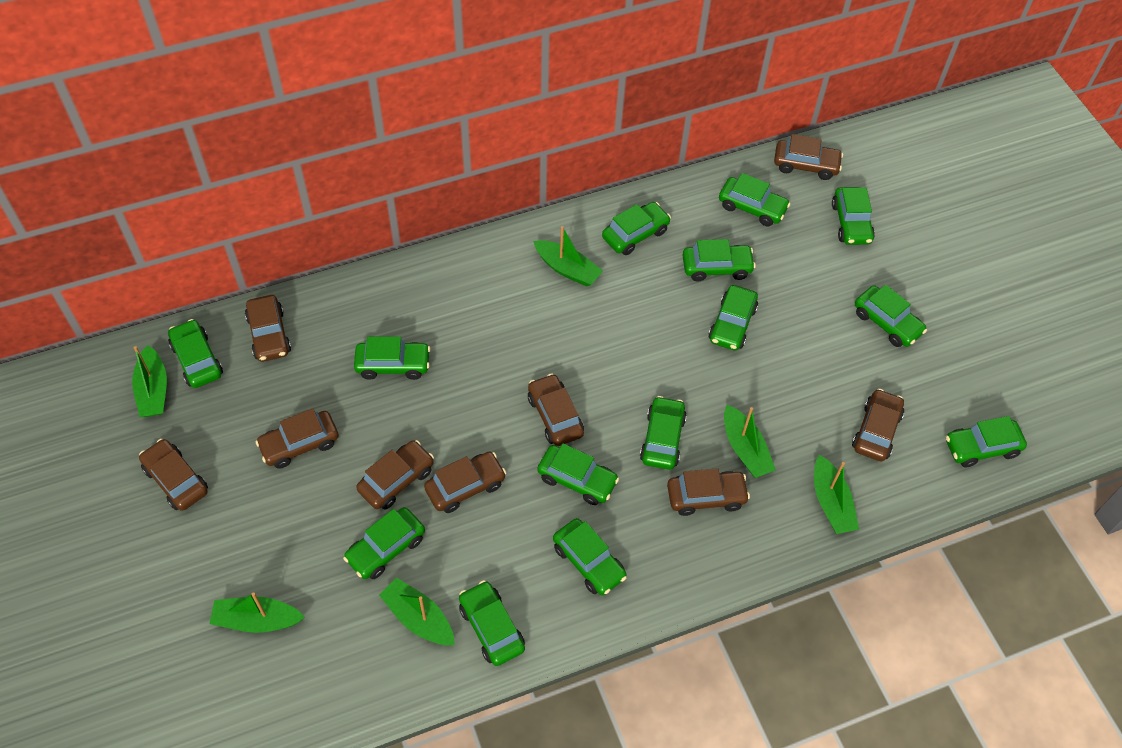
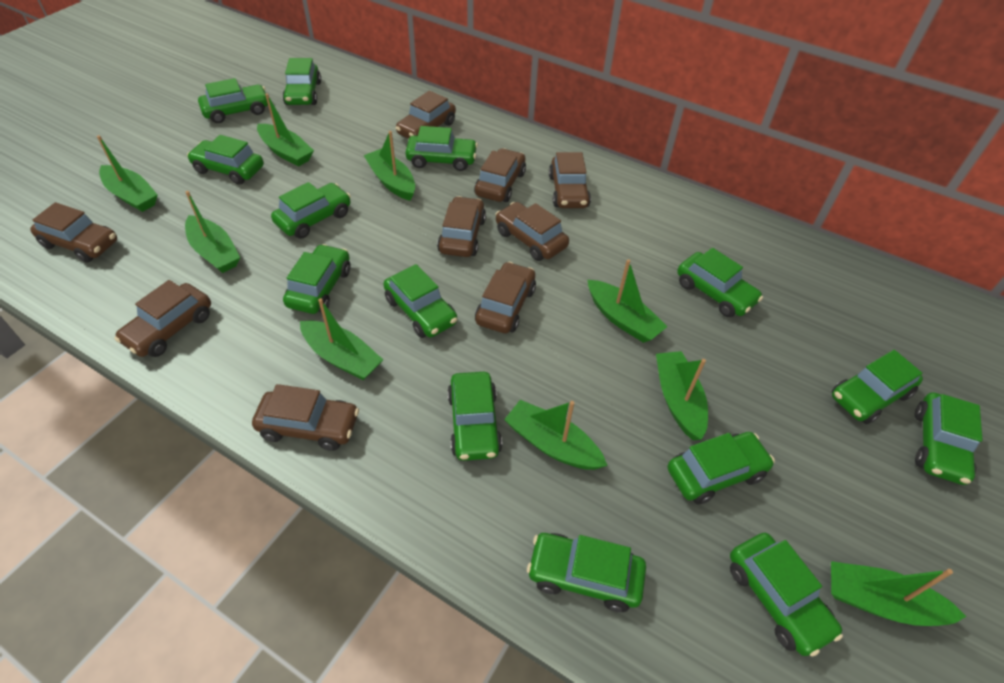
green boat: [132,345,167,417] [209,592,305,633] [379,577,455,645] [533,226,603,287] [724,404,776,478] [814,455,859,534] = 6 -> [97,135,158,212] [185,191,240,273] [257,93,314,167] [300,298,383,380] [364,131,415,201] [504,400,607,470] [588,259,668,343] [656,351,708,440] [831,561,966,626] = 9

